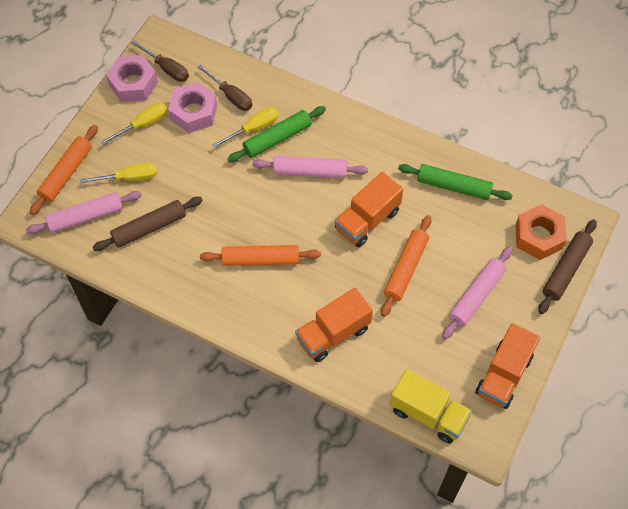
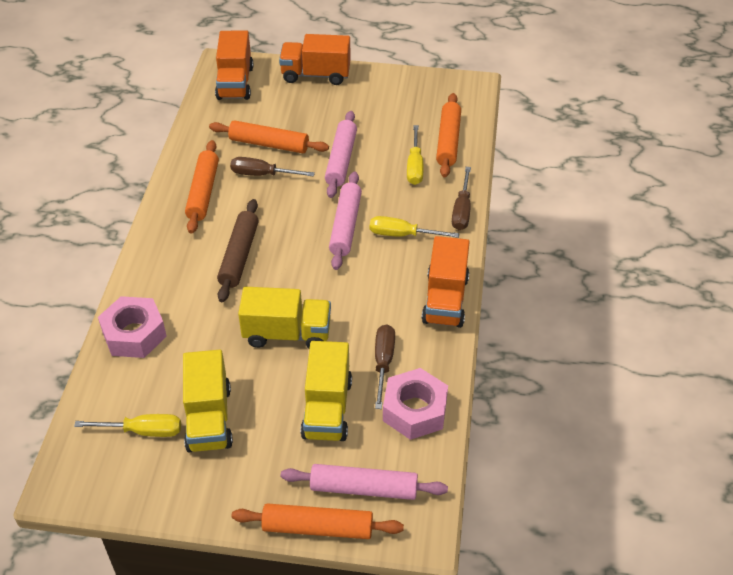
brown rolling pin: [93,197,203,251] [538,219,597,314] = 2 -> [217,199,259,302] = 1
brown screwdriver: [132,40,189,82] [198,64,252,111] = 2 -> [230,157,315,177] [375,324,395,409] [452,167,471,230] = 3
green rolling pin: [228,106,326,162] [398,164,513,200] = 2 -> none = 0
orange nut: [516,204,567,260] = 1 -> none = 0
orange rolling pin: [30,125,98,215] [200,245,321,266] [381,215,431,317] = 3 -> [185,140,219,234] [209,120,329,153] [232,503,404,539] [436,93,461,178] = 4
yellow truck: [390,369,472,444] = 1 -> [183,350,233,452] [238,287,331,349] [301,341,352,441] = 3

